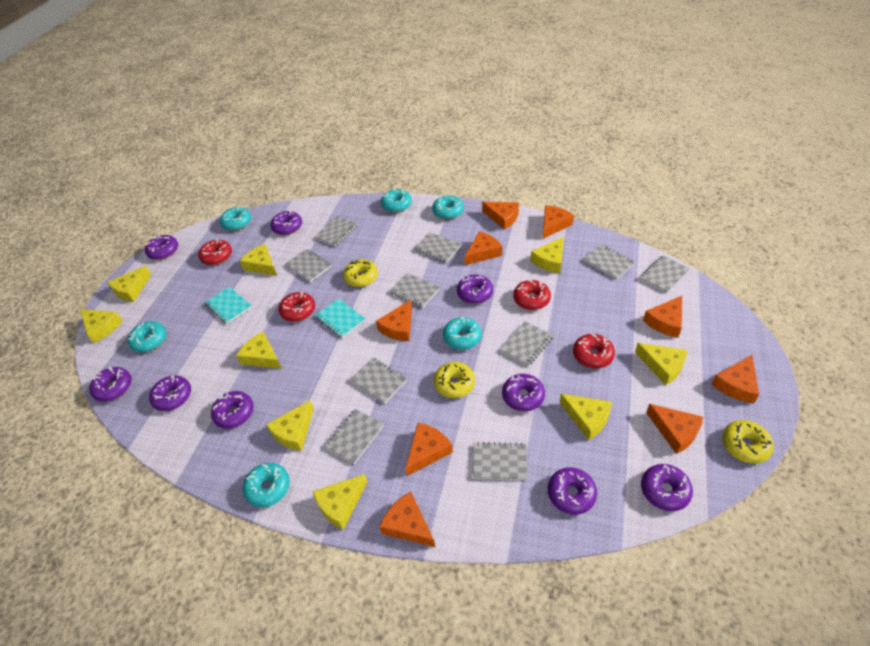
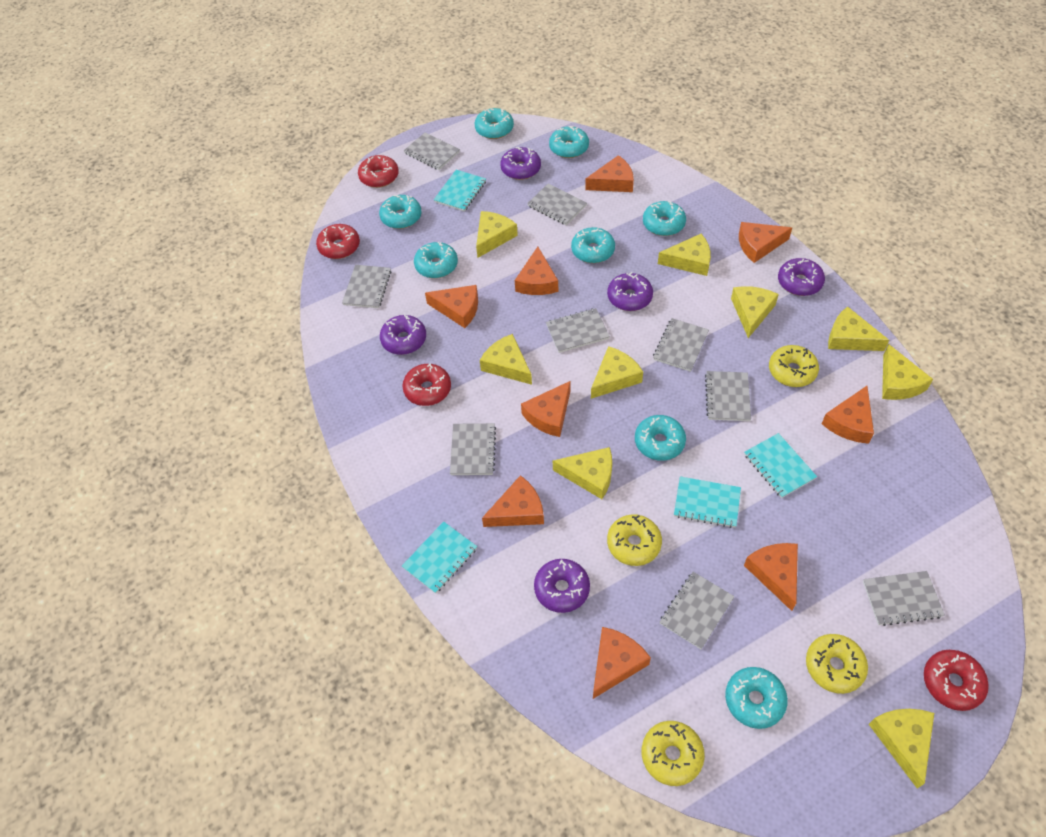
grey notebook: [285,249,331,282] [314,216,358,247] [325,409,384,464] [350,358,407,403] [389,273,440,308] [414,232,461,262] [473,442,528,480] [500,321,553,366] [583,244,635,280] [640,256,690,293] = 10 -> [342,265,391,308] [404,132,460,170] [450,423,496,475] [527,183,587,225] [546,308,610,353] [653,318,709,372] [660,572,735,649] [705,371,751,421] [863,571,945,626] = 9
purple donut: [89,367,132,402] [145,235,178,260] [149,375,191,411] [211,391,253,429] [270,211,302,235] [457,275,493,304] [502,374,545,411] [548,467,597,515] [641,464,693,511] = 9 -> [380,315,426,355] [500,147,541,180] [534,559,590,613] [607,272,653,311] [778,258,825,296] = 5
turquoise donut: [127,321,166,352] [220,207,251,231] [243,463,289,507] [381,189,412,213] [432,195,464,220] [443,317,482,350] = 6 -> [379,195,422,229] [414,242,458,278] [475,108,514,139] [549,126,589,158] [571,227,615,263] [635,415,686,461] [643,201,686,236] [725,667,788,729] = 8
turquoise notebook: [205,286,252,324] [315,298,366,338] = 2 -> [402,521,477,594] [434,170,486,212] [674,476,741,528] [744,433,817,498] = 4
yellow donut: [343,259,378,287] [434,362,475,398] [722,420,774,464] = 3 -> [607,514,662,566] [641,721,705,786] [769,345,819,387] [806,634,868,694] = 4

